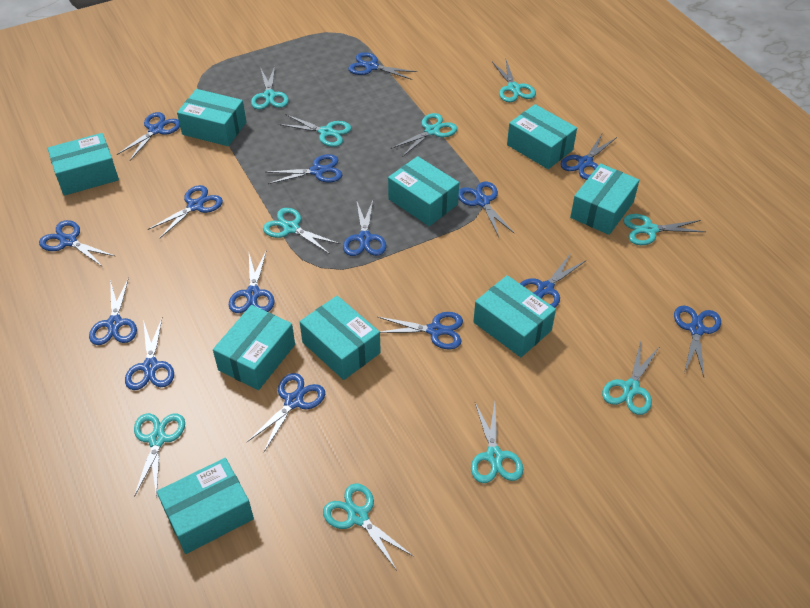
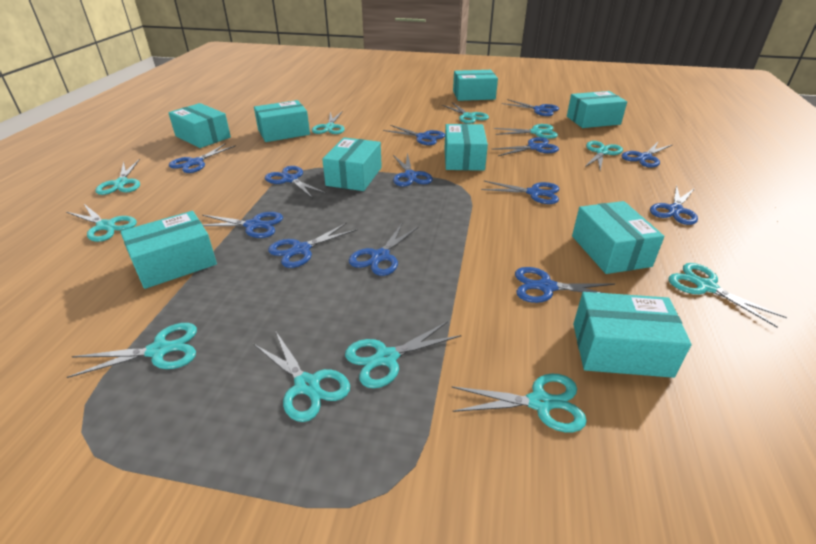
blue scissors: [39,220,115,267] [89,277,137,345] [117,112,180,160] [125,319,174,390] [148,185,223,239] [229,250,275,313] [247,373,325,452] [265,154,342,184] [343,200,386,256] [348,52,417,80] [378,312,463,349] [458,181,515,237] [520,253,585,308] [561,132,617,180] [674,305,721,377] = 15 -> [169,143,236,173] [202,212,283,238] [265,166,327,198] [268,223,358,268] [349,224,419,276] [383,125,445,145] [393,153,433,187] [481,181,559,204] [492,137,559,156] [502,99,559,116] [515,267,615,303] [622,142,672,168] [650,185,698,225] = 13
turquoise scissors: [134,413,185,498] [251,66,289,110] [263,208,340,254] [279,115,351,147] [323,483,414,570] [391,113,457,157] [471,402,523,483] [492,60,536,102] [602,341,660,415] [623,214,705,245] = 10 -> [66,204,137,242] [67,323,197,378] [95,159,140,195] [253,332,350,422] [312,111,345,134] [345,321,462,388] [442,102,489,124] [451,374,587,432] [494,124,558,139] [584,141,623,170] [669,263,787,327] = 11

